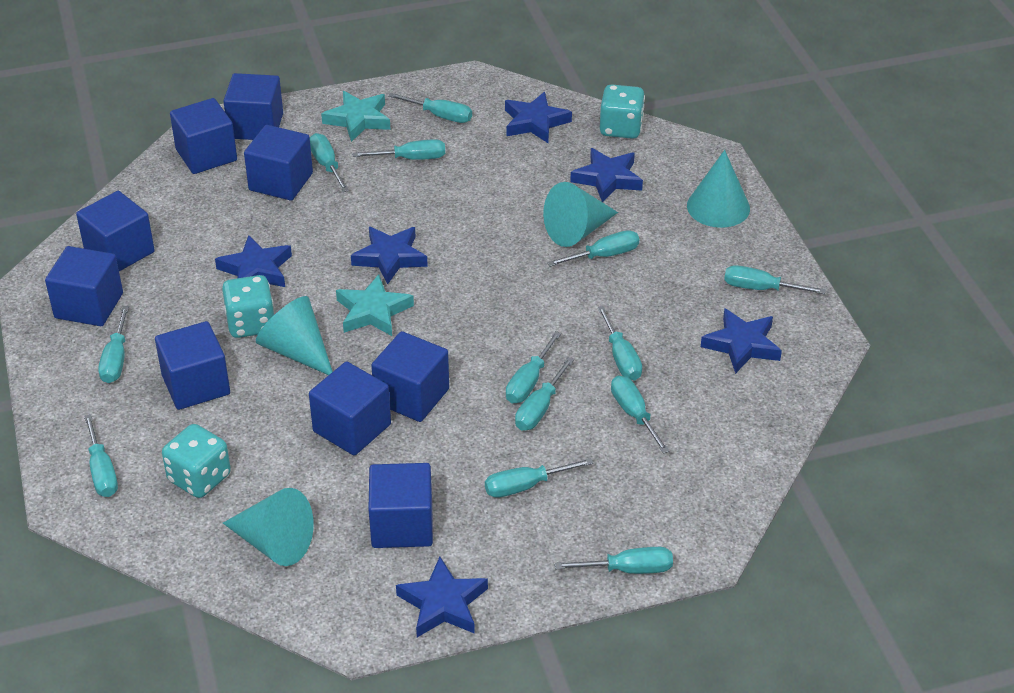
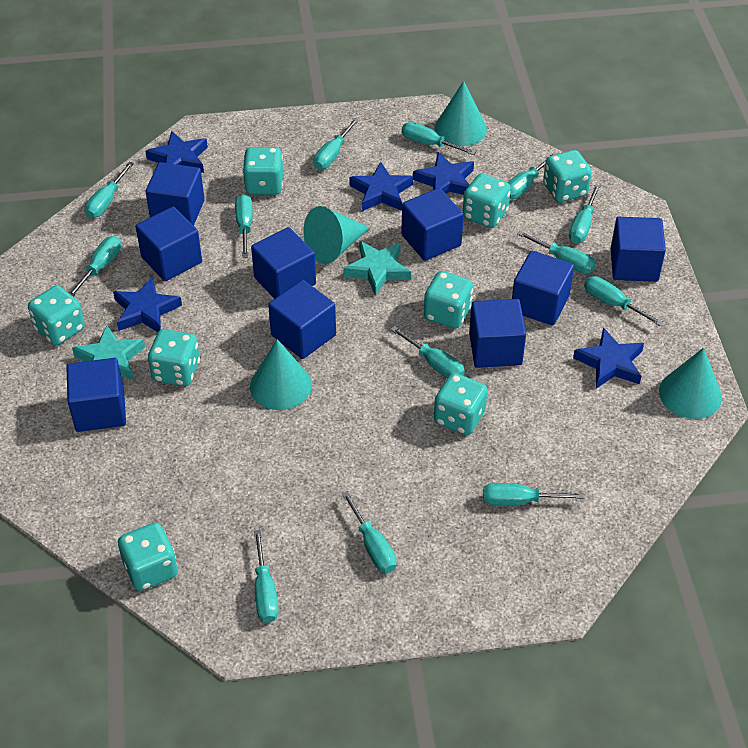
blue star: [215,235,292,287] [351,227,428,284] [396,557,488,637] [505,92,572,143] [570,148,643,202] [701,308,782,374] = 6 -> [113,277,182,332] [146,131,208,173] [349,162,413,211] [413,152,474,195] [573,327,644,389] = 5
turquoise dice: [162,424,231,498] [222,275,274,338] [600,84,645,139] = 3 -> [28,285,85,345] [118,522,178,591] [148,329,200,386] [243,147,283,195] [424,271,473,329] [434,373,488,435] [463,173,511,228] [543,150,592,202] = 8

